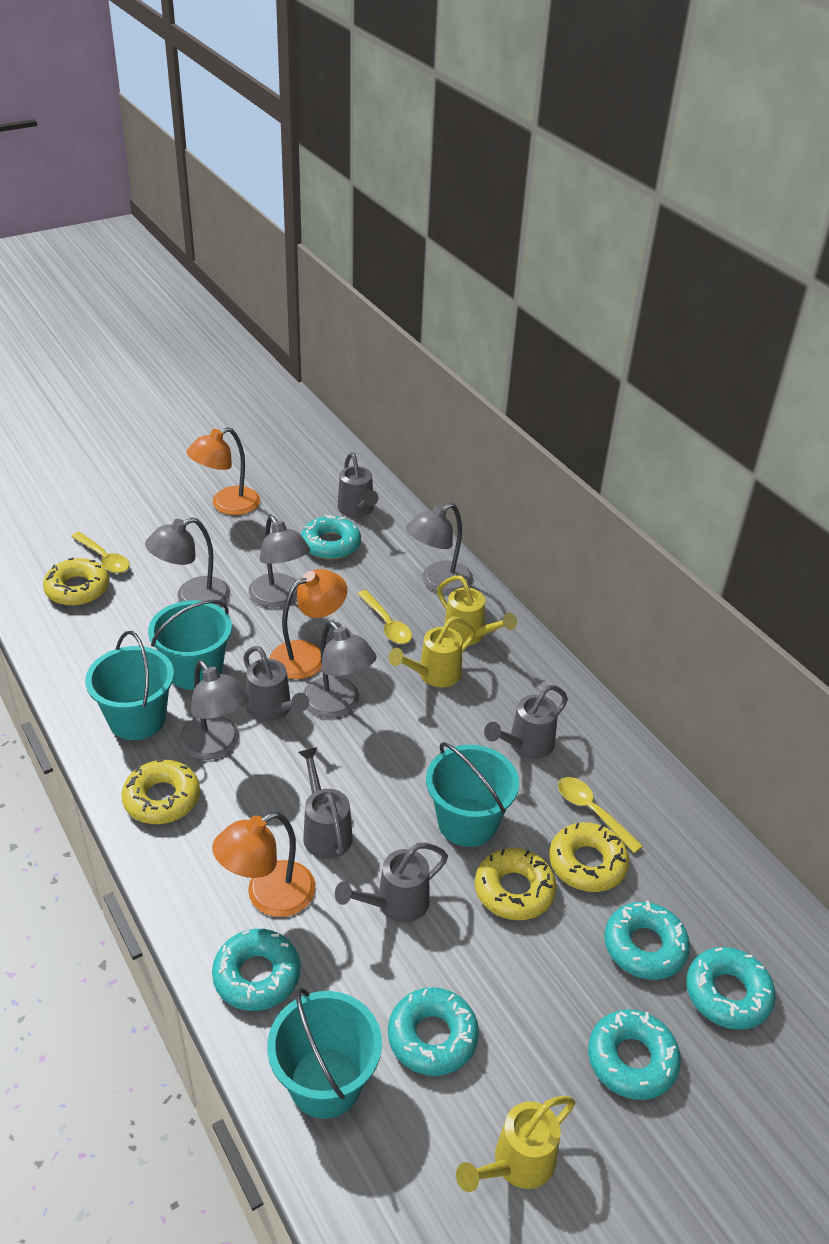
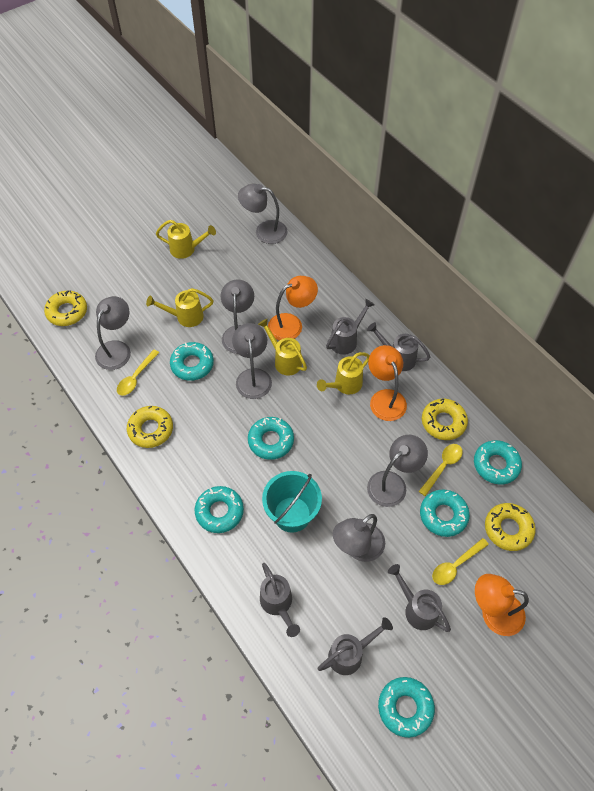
grey lamp: [145,517,230,607] [179,660,249,760] [249,516,310,608] [303,621,376,718] [406,503,473,594] = 5 -> [95,296,131,370] [221,279,254,354] [232,323,272,399] [238,184,288,244] [333,514,385,562] [367,435,428,507] = 6
turquoise bucket: [85,631,174,740] [148,600,232,690] [267,987,382,1119] [426,742,519,847] = 4 -> [262,471,322,533] = 1
yellow watering can: [388,617,475,687] [437,575,517,645] [456,1096,575,1192] = 3 -> [146,288,213,327] [156,220,216,259] [258,318,307,375] [317,352,370,394] = 4

